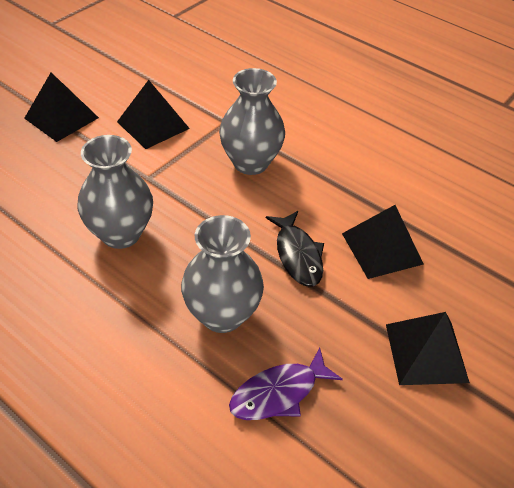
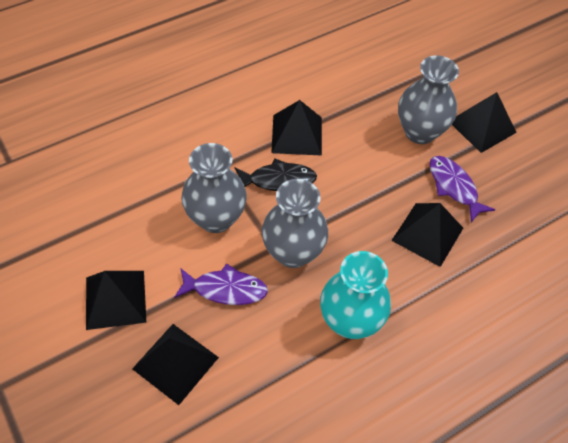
black pyramid: [24,73,99,142] [117,80,190,149] [342,205,424,279] [386,312,470,385] = 4 -> [86,271,146,330] [132,324,219,405] [271,100,322,156] [391,203,463,267] [452,92,517,153] = 5
purple fish: [229,347,343,420] = 1 -> [174,263,268,305] [429,156,495,222] = 2
turquoise vase: none = 0 -> [320,251,391,339] = 1

